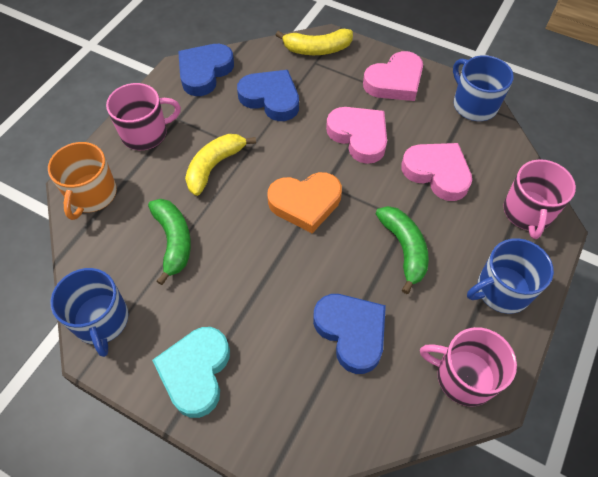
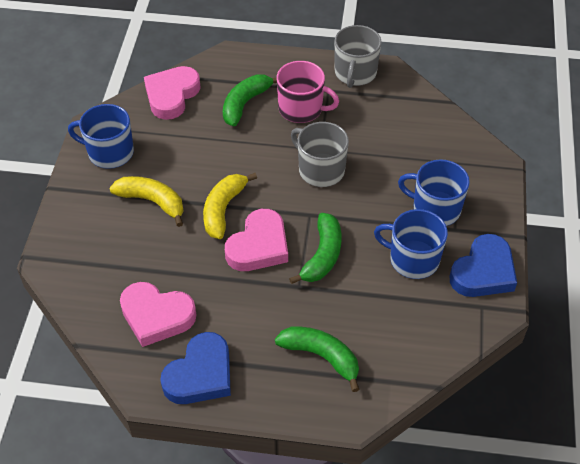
blue heart: [178,44,234,96] [237,70,299,121] [313,294,386,374] = 3 -> [160,332,231,404] [450,234,517,297] = 2
green banana: [148,199,191,285] [376,206,429,294] = 2 -> [223,74,277,126] [275,327,359,392] [289,213,342,284] = 3
grey mug: none = 0 -> [291,122,349,187] [335,25,382,88] = 2
orange heart: [267,172,342,233] = 1 -> none = 0
orange mug: [48,142,117,220] = 1 -> none = 0
pink mug: [106,83,181,150] [420,327,517,406] [503,159,576,239] = 3 -> [277,61,339,123] = 1
turquoise heart: [152,327,230,418] = 1 -> none = 0

